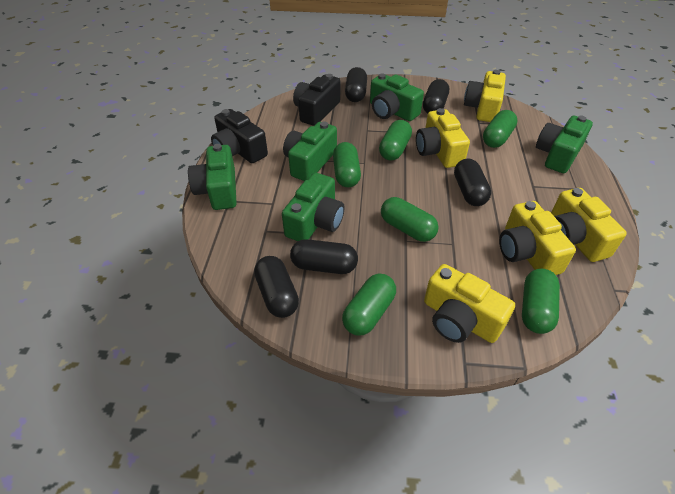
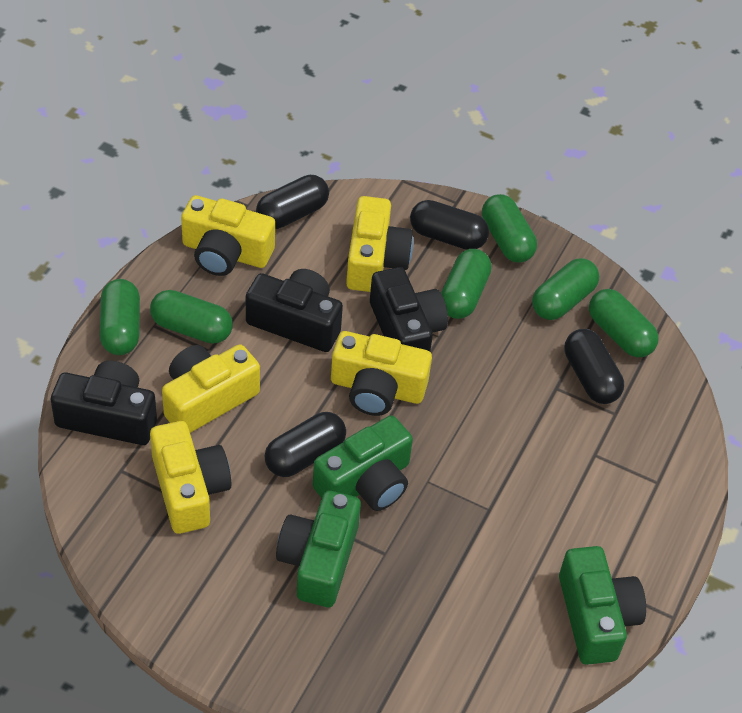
black camera: [211,109,268,163] [293,74,340,126] = 2 -> [51,361,157,445] [246,269,343,352] [370,267,448,351] = 3
black capsule: [254,256,299,318] [290,239,358,274] [345,67,367,102] [423,79,449,113] [454,158,491,206] = 5 -> [256,175,329,229] [264,412,346,477] [410,200,489,250] [564,329,624,404] = 4
green camera: [188,144,237,210] [282,173,345,241] [283,122,337,181] [370,73,424,121] [536,116,593,173] = 5 -> [276,491,361,607] [313,415,413,511] [559,546,646,665] = 3

